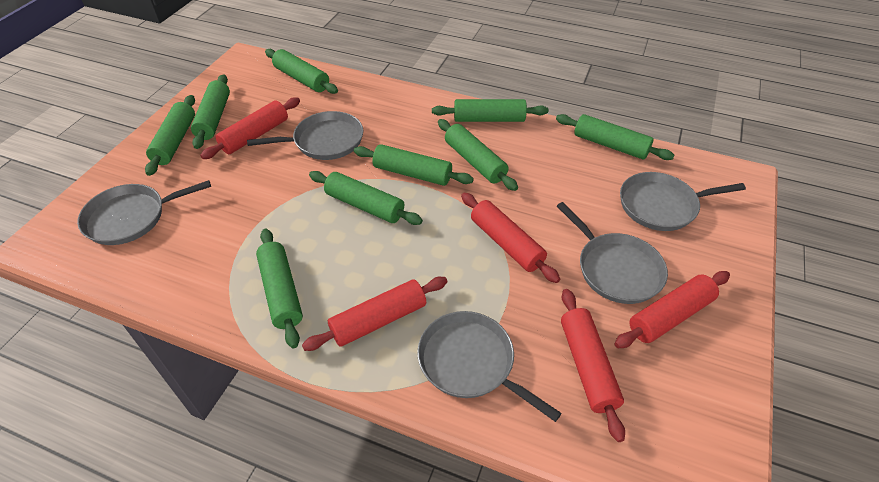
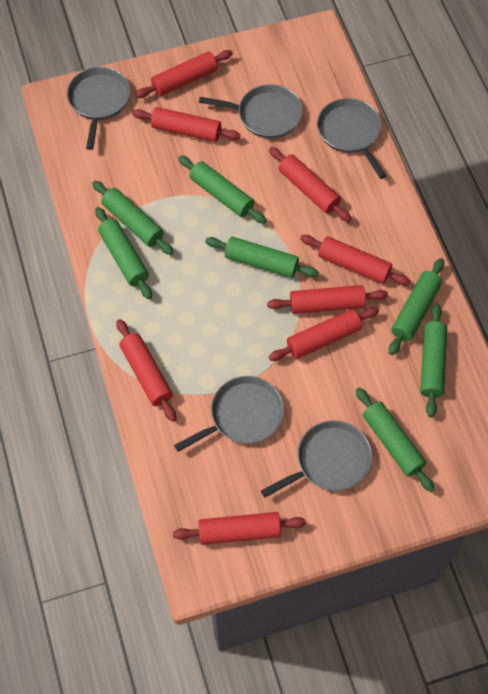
green rolling pin: [145,95,195,176] [191,74,230,149] [256,229,303,348] [265,49,338,94] [309,171,423,225] [354,144,474,186] [432,99,548,122] [438,119,518,191] [556,114,675,160] = 9 -> [92,181,174,255] [95,207,152,299] [178,156,266,224] [205,237,319,278] [356,387,434,492] [389,258,444,355] [420,304,447,417] = 7
red rolling pin: [200,97,300,159] [302,277,448,351] [461,193,560,283] [561,289,625,442] [614,271,730,348] = 5 -> [116,319,176,422] [132,107,241,142] [135,50,233,98] [173,512,306,545] [267,285,388,314] [269,147,351,222] [269,307,379,361] [300,235,411,286] = 8

